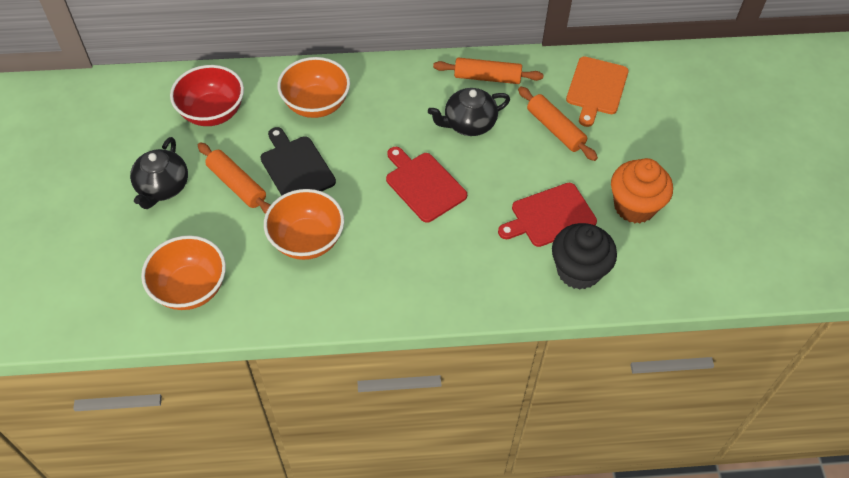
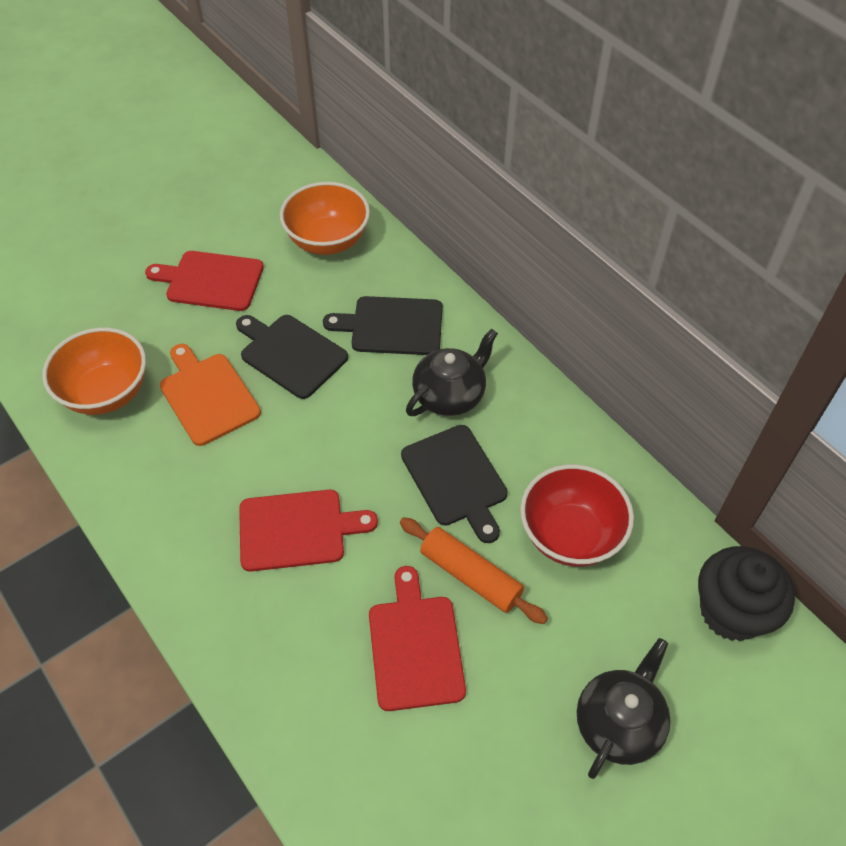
black cutting board: [260,127,336,196] = 1 -> [236,315,348,399] [323,296,443,355] [401,425,508,543] = 3
orange bowl: [141,235,226,310] [264,189,344,260] [277,57,350,118] = 3 -> [42,327,146,415] [280,182,370,255] = 2
orange cupcake: [611,158,673,223] = 1 -> none = 0
orange rolling pin: [198,142,270,214] [433,58,544,84] [518,86,598,161] = 3 -> [400,517,548,624] = 1
red cutting board: [386,147,467,223] [498,183,597,247] = 2 -> [145,251,264,311] [239,490,378,572] [369,566,466,711] = 3

